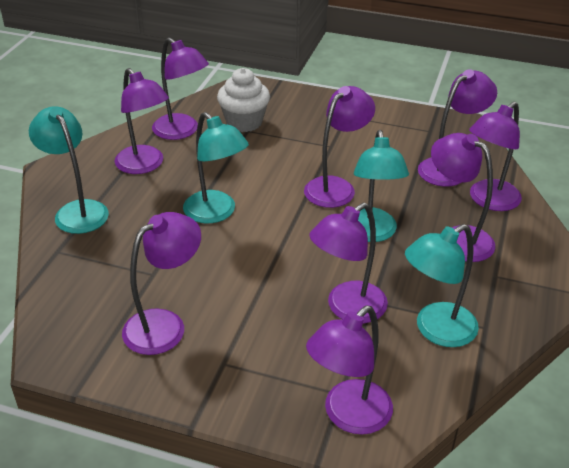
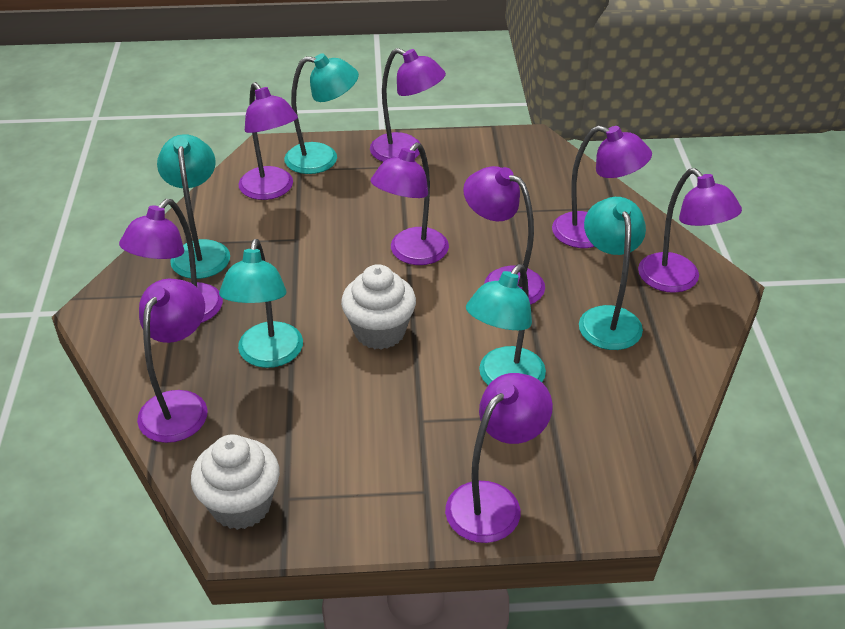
turquoise lamp: [29,106,109,234] [183,112,249,223] [354,130,409,242] [405,224,479,347] = 4 -> [157,134,230,279] [219,239,303,368] [284,53,359,174] [466,264,546,385] [579,197,646,350] = 5
white cupcake: [217,68,270,132] = 1 -> [191,434,280,530] [341,264,416,350] = 2

